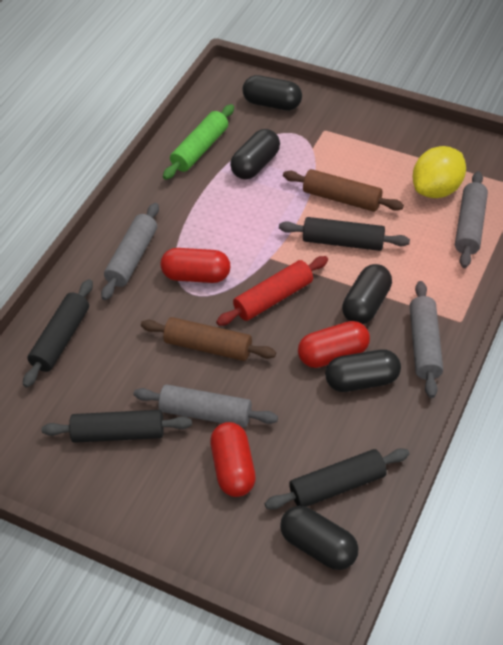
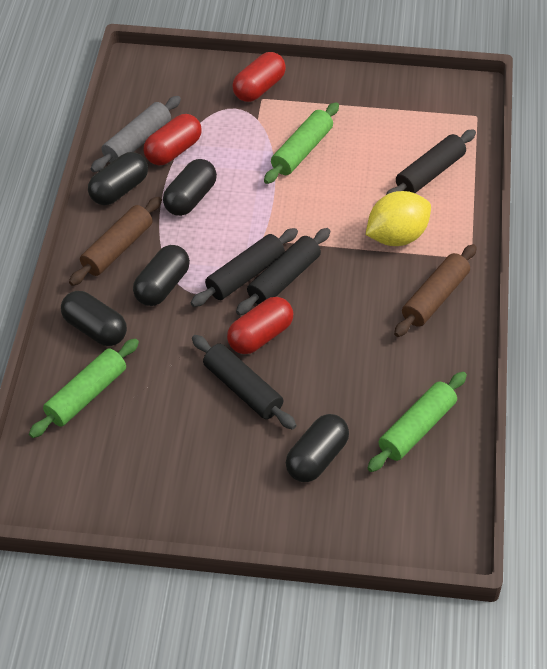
green rolling pin: [163,104,234,180] = 1 -> [29,338,139,438] [264,102,339,184] [367,372,467,472] = 3
grey rolling pin: [101,203,159,300] [134,385,278,427] [409,281,443,398] [455,171,488,268] = 4 -> [91,96,181,172] = 1
red rolling pin: [216,256,328,326] = 1 -> none = 0

